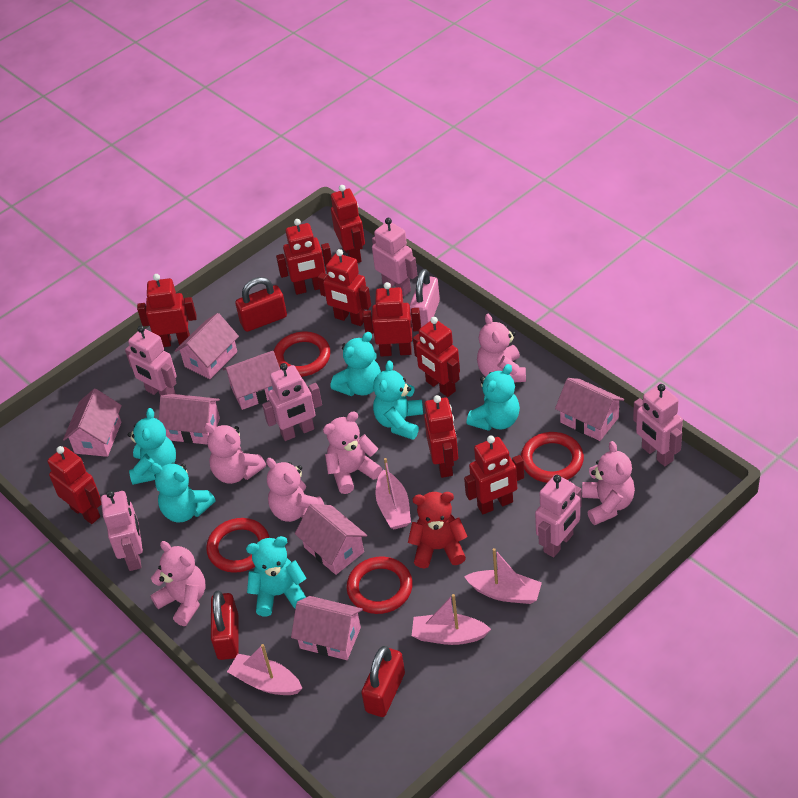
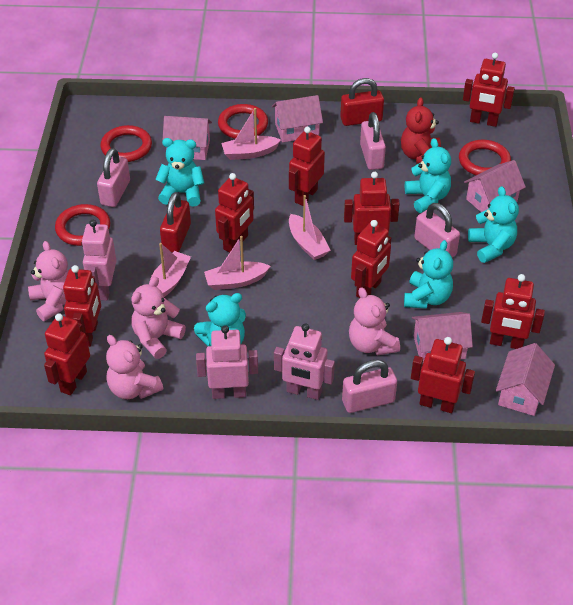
pink house: [63,389,122,457] [159,394,220,445] [175,313,239,379] [223,351,280,410] [291,596,363,660] [295,504,367,575] [555,378,624,441] = 7 -> [162,116,212,160] [272,95,323,142] [412,312,473,362] [464,160,526,212] [496,343,555,416] = 5
pink padlock: [410,269,440,329] = 1 -> [97,148,130,207] [342,359,397,413] [360,112,386,170] [414,203,460,258] = 4
pink robot: [101,490,143,571] [125,325,177,397] [262,363,322,441] [372,218,417,297] [535,475,582,557] [633,384,683,466] = 6 -> [82,220,117,300] [196,325,258,399] [274,323,335,400] = 3
pink teddy bear: [150,541,206,626] [204,423,266,484] [266,458,324,522] [323,412,382,494] [477,314,526,383] [582,441,635,525] = 6 -> [28,241,68,321] [106,335,163,399] [131,276,186,359] [349,287,400,355] = 4
red padlock: [211,591,239,660] [235,277,287,332] [361,646,405,717] = 3 -> [160,192,191,253] [340,78,384,126] = 2
turquoise teddy bear: [128,408,176,485] [151,463,216,522] [246,536,307,616] [330,332,381,396] [373,361,423,440] [467,364,520,431] = 6 -> [155,138,204,207] [194,293,246,346] [404,240,453,309] [405,138,451,213] [468,186,519,263] = 5

